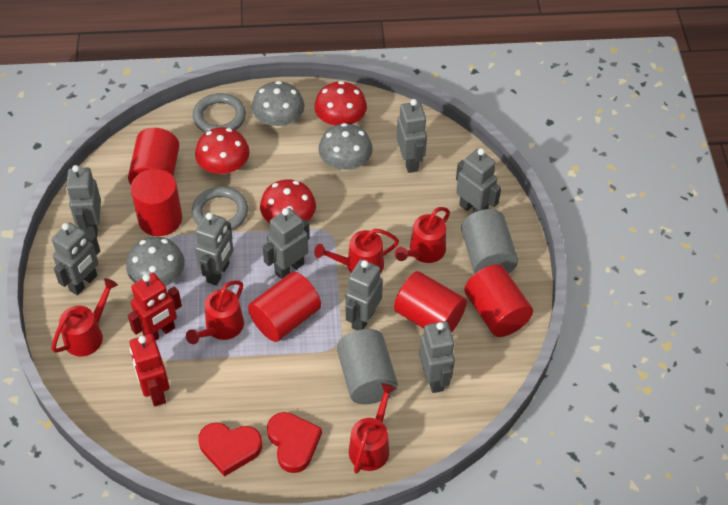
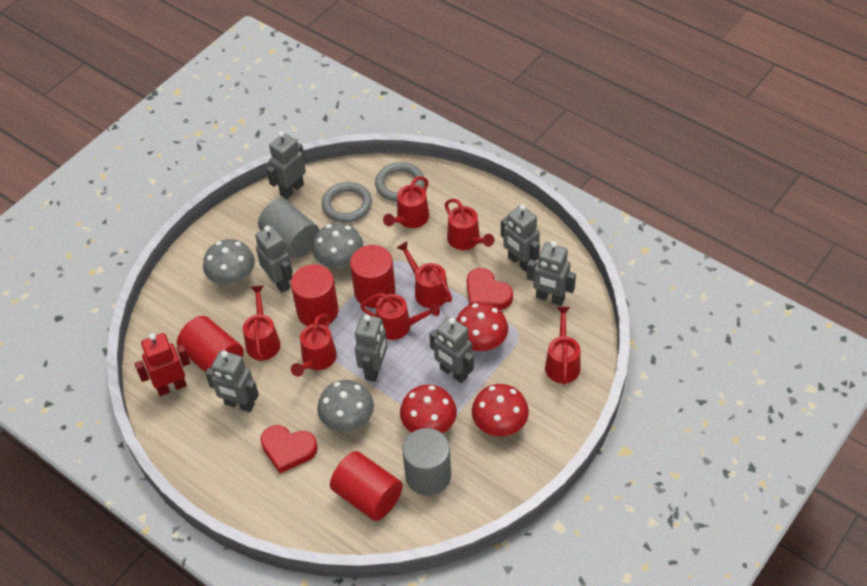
grey robot: [52,222,100,296] [66,165,101,237] [195,213,233,286] [263,208,310,279] [345,259,383,330] [397,99,427,173] [419,321,455,393] [456,148,501,213] = 8 -> [205,351,259,412] [255,225,293,293] [266,131,306,199] [355,315,387,382] [429,317,474,383] [501,204,540,272] [527,241,576,306] = 7
red cylinder: [128,128,179,185] [131,169,182,236] [248,271,321,342] [394,271,467,333] [464,264,533,337] = 5 -> [177,316,244,373] [291,264,339,326] [330,451,403,521] [350,245,396,308] = 4
red robot: [128,273,182,341] [130,334,169,406] = 2 -> [135,333,190,396] = 1
red watering can: [52,278,118,357] [186,280,244,344] [314,229,399,274] [349,383,396,474] [395,207,450,263] = 5 -> [243,286,281,361] [291,314,337,377] [360,293,440,340] [383,176,429,228] [397,241,452,308] [445,199,494,250] [545,307,581,385] = 7

